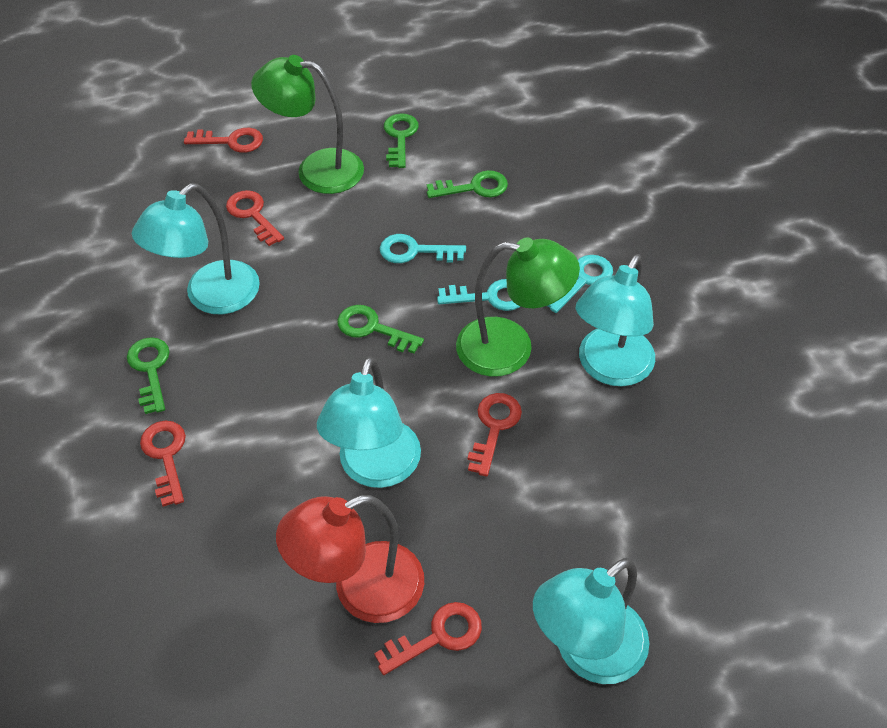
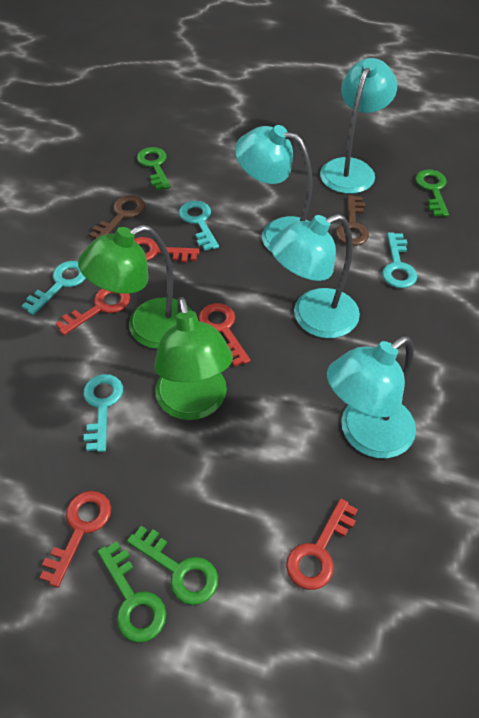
brown key: none = 0 -> [89,195,145,239] [336,195,369,246] = 2
red lamp: [276,495,424,623] = 1 -> none = 0
turquoise key: [380,234,466,263] [437,279,521,311] [548,255,613,313] = 3 -> [22,261,86,315] [83,374,123,452] [179,201,219,251] [382,232,417,288] = 4

